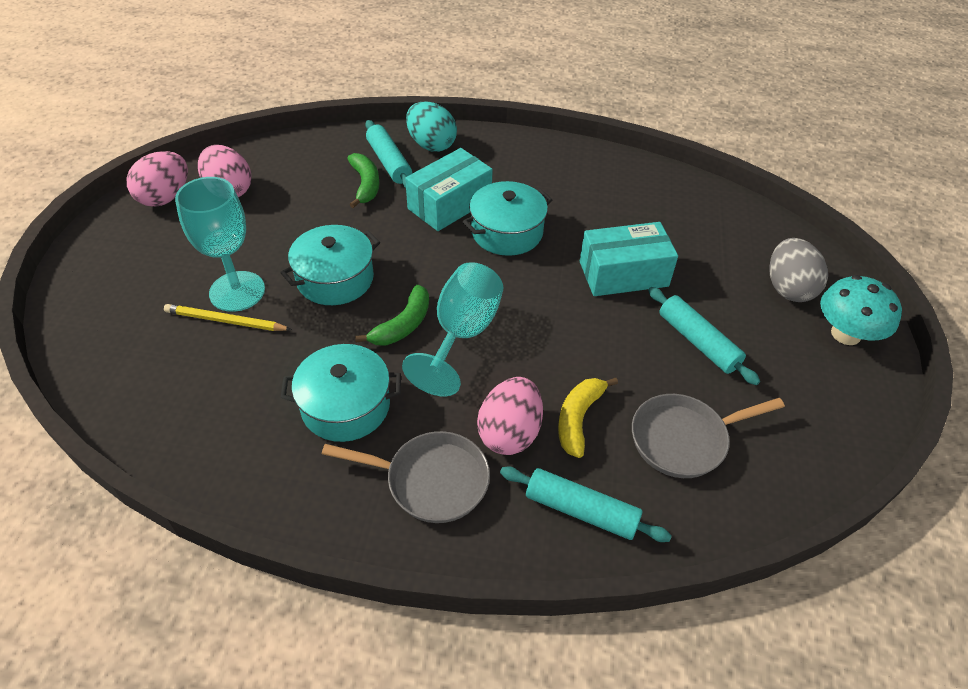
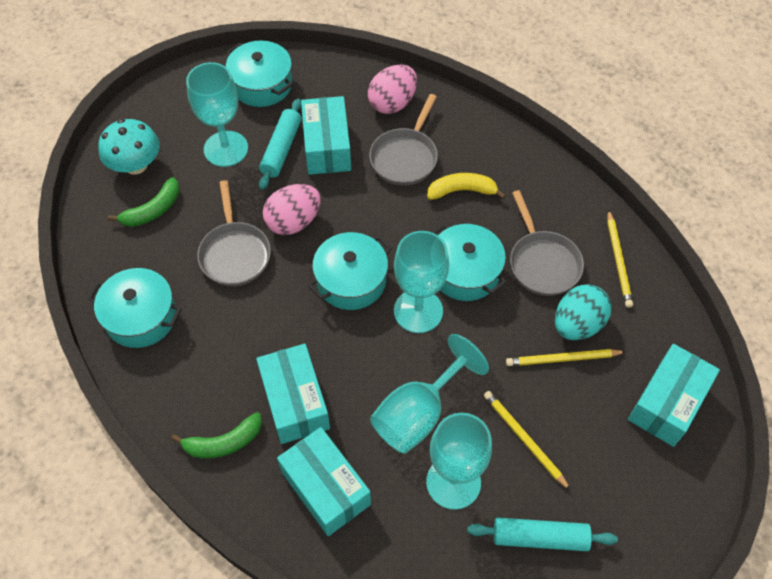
grey egg: [769,238,828,302] = 1 -> none = 0
grey pan: [322,431,490,523] [632,394,785,478] = 2 -> [197,180,271,286] [369,94,438,186] [510,190,584,296] = 3
pink egg: [127,151,188,207] [198,145,251,197] [477,377,543,455] = 3 -> [263,184,321,235] [368,65,417,114] = 2
turquoise box: [405,148,493,231] [580,222,678,296] = 2 -> [256,344,330,444] [277,427,371,536] [301,96,351,175] [628,344,720,447] = 4
turquoise goblet: [175,177,265,312] [402,262,503,396] = 2 -> [186,62,248,167] [370,334,489,454] [394,231,449,333] [426,413,492,510] = 4
turquoise pot: [280,225,380,305] [280,344,401,442] [463,181,552,256] = 3 -> [88,268,182,348] [226,41,292,107] [308,232,392,310] [432,224,507,301] = 4
turquoise rolling pin: [365,120,412,188] [500,467,672,542] [648,287,760,385] = 3 -> [259,98,302,190] [467,518,618,551] = 2
yellow pencil: [164,304,292,331] = 1 -> [484,391,571,491] [506,349,626,366] [607,209,633,308] = 3

